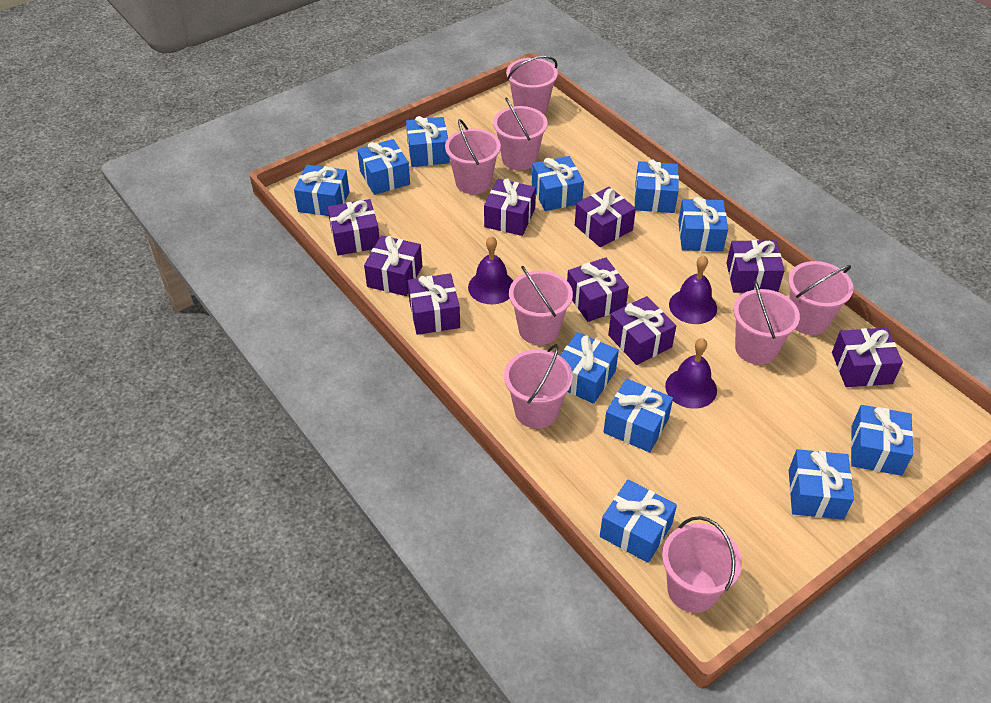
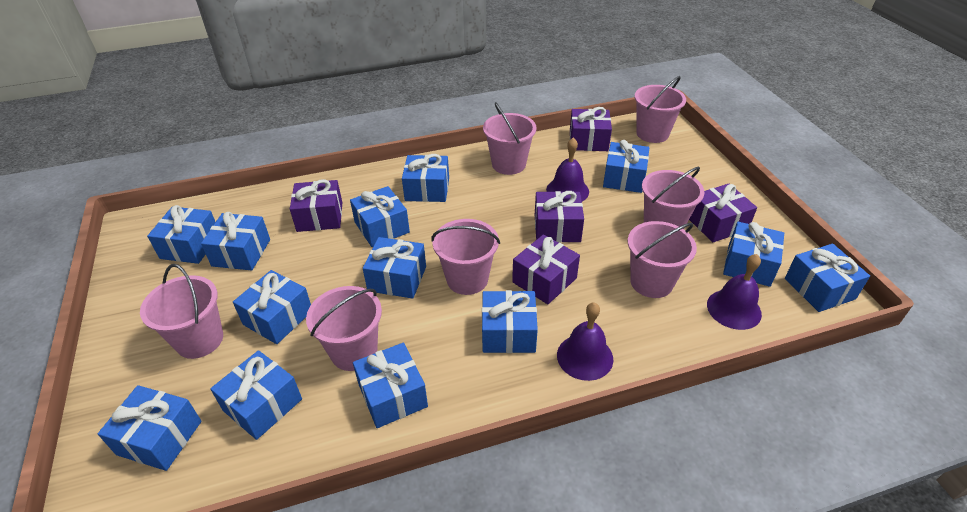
blue gift: [294,165,350,216] [357,139,410,195] [406,116,450,167] [532,156,584,211] [560,332,619,404] [600,480,677,563] [603,378,673,453] [635,159,679,213] [678,197,728,251] [789,449,854,520] [851,405,913,476] = 11 -> [98,385,201,471] [147,205,215,264] [201,212,270,270] [210,350,302,440] [233,270,311,344] [350,186,410,247] [353,343,428,428] [363,237,426,299] [402,154,449,202] [482,290,538,353] [603,140,649,193] [723,222,784,287] [785,244,870,312] = 13
pink bucket: [445,119,501,194] [493,97,548,170] [504,345,573,429] [506,56,558,115] [509,265,573,345] [662,516,742,613] [733,280,800,365] [788,261,853,335] = 8 -> [140,264,223,359] [306,286,382,371] [431,219,500,295] [483,102,537,175] [628,221,697,298] [634,76,686,143] [642,167,705,229] = 7
purple gift: [328,199,380,255] [364,235,422,296] [408,273,460,335] [484,178,536,236] [567,257,629,322] [575,187,636,247] [608,296,676,365] [726,240,785,293] [832,328,903,387] = 9 -> [290,179,342,232] [512,234,580,304] [535,191,584,242] [570,107,612,151] [689,184,757,242] = 5

